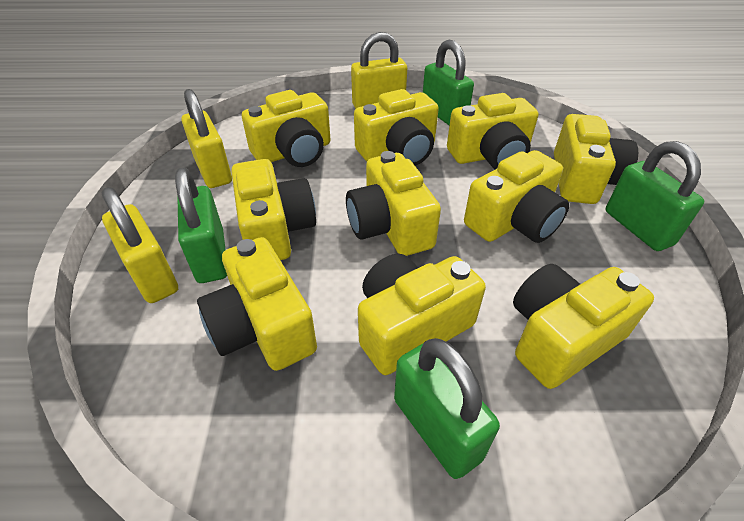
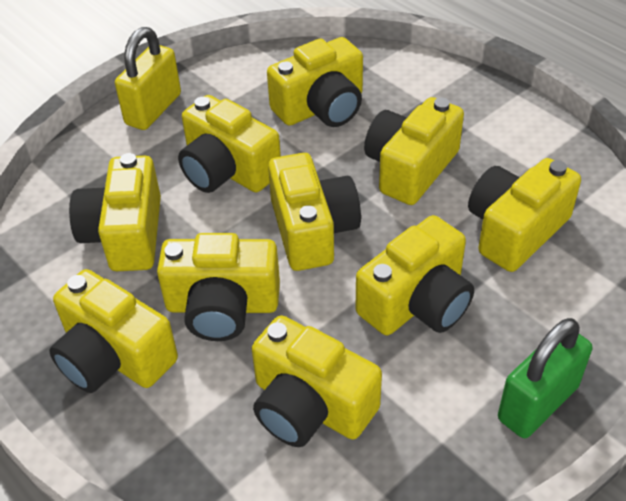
green padlock: [175,168,227,283] [394,338,500,479] [423,40,474,125] [606,141,704,251] = 4 -> [498,318,592,438] = 1
yellow padlock: [102,187,178,303] [181,89,232,188] [351,32,407,109] = 3 -> [115,27,181,130] = 1

